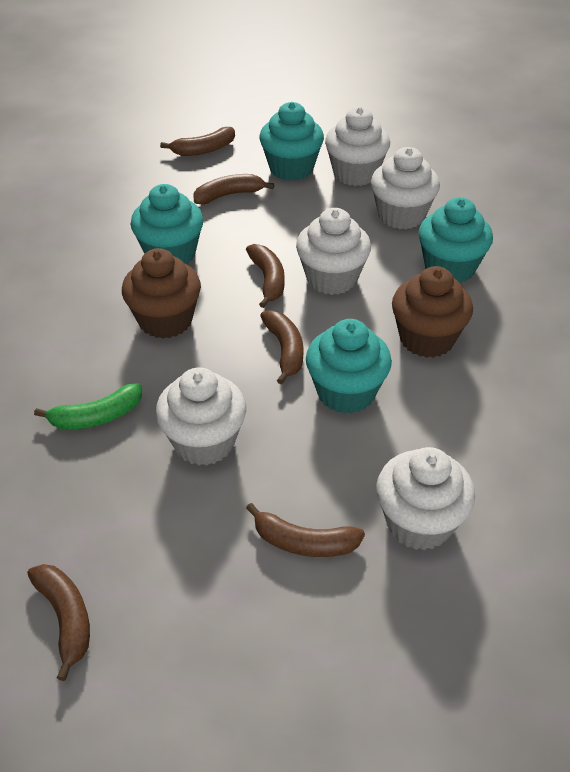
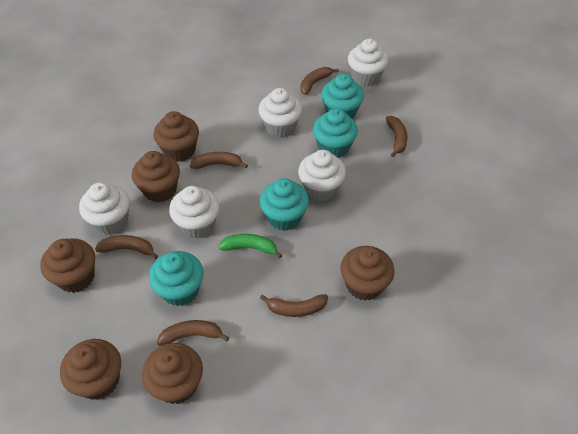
brown cupcake: [122,248,201,339] [392,266,473,358] = 2 -> [40,238,95,293] [60,339,121,400] [132,151,180,202] [142,343,203,404] [154,111,199,162] [340,246,395,300] = 6

